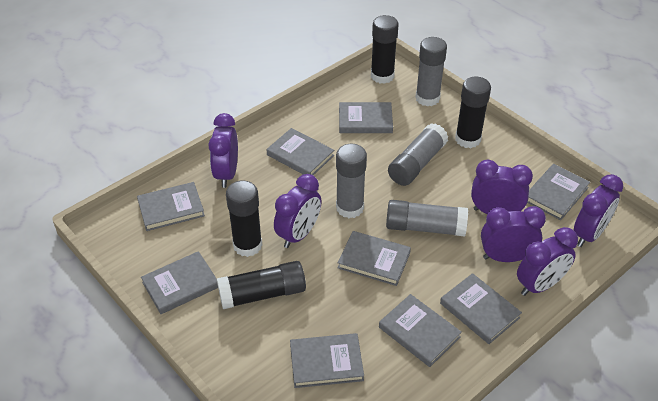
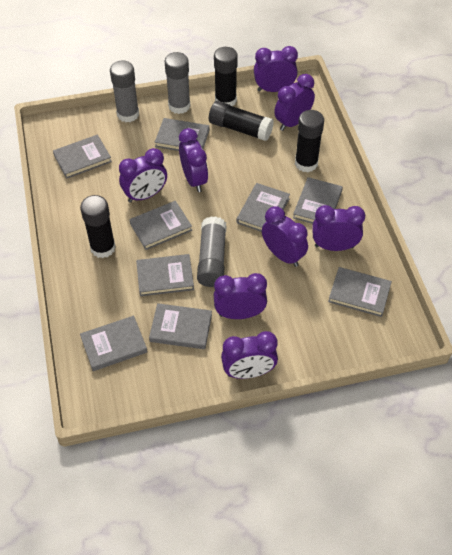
grey glue stick: [336,144,367,218] [386,200,468,236] [388,123,448,186] [415,37,447,106] = 4 -> [110,60,139,122] [165,52,190,114] [197,216,227,287] = 3
purple clock: [208,113,238,188] [274,174,322,248] [471,159,533,214] [481,206,546,262] [517,227,578,296] [574,174,623,247] = 6 -> [119,148,167,203] [179,128,208,192] [214,273,267,319] [221,331,278,379] [254,46,298,92] [262,206,308,267] [274,74,315,131] [312,205,365,251] = 8

